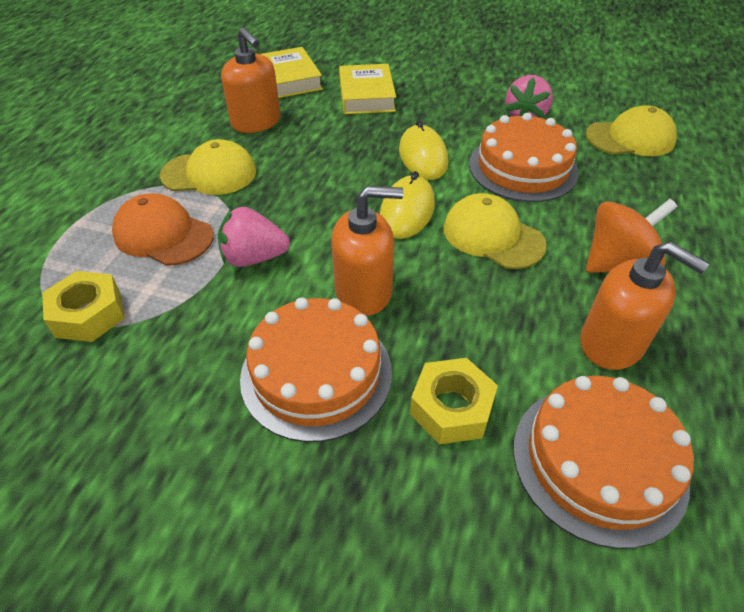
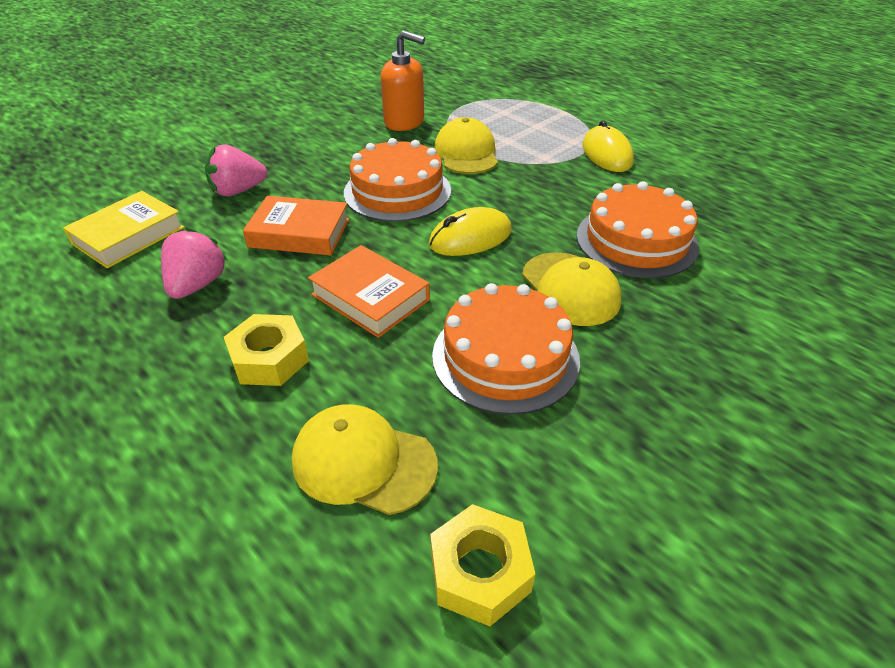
orange book: none = 0 -> [243,196,349,256] [308,245,430,338] = 2
orange cap: [112,193,214,266] = 1 -> none = 0
orange soap dispenser: [221,27,280,133] [332,186,404,316] [580,242,710,370] = 3 -> [381,31,425,131] = 1
orange spinning top: [586,199,678,273] = 1 -> none = 0
yellow book: [261,47,323,98] [339,64,396,114] = 2 -> [63,191,184,268] = 1

